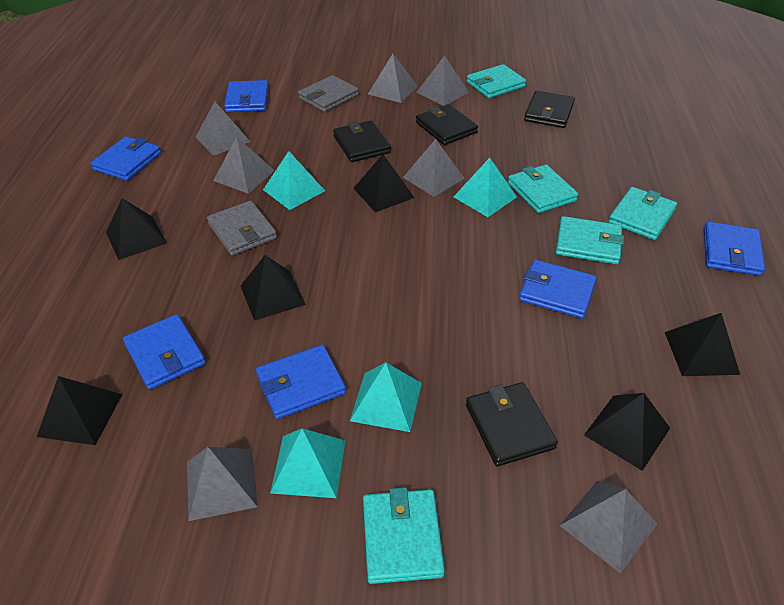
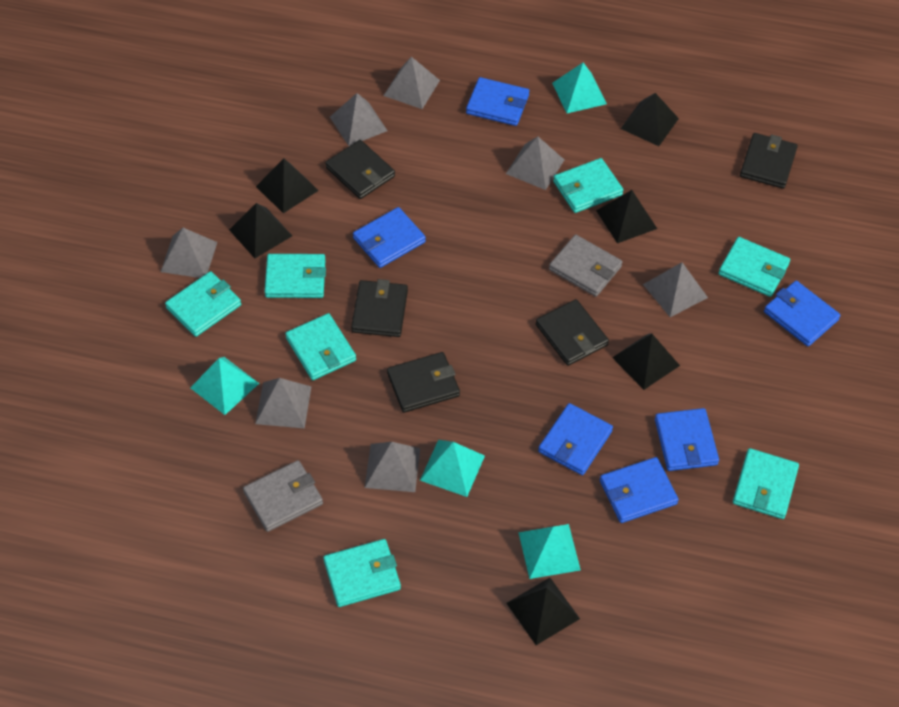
black wallet: [333,120,391,162] [416,104,478,145] [466,382,558,466] [524,91,575,128] = 4 -> [325,140,395,199] [351,279,408,337] [387,352,460,413] [536,299,609,366] [740,133,798,189] = 5
turquoise wallet: [363,487,445,584] [467,64,526,98] [508,164,578,213] [556,216,624,265] [608,187,677,240] = 5 -> [165,271,241,337] [264,254,326,298] [285,313,356,380] [323,539,401,607] [553,158,623,213] [718,237,790,297] [733,448,799,519] = 7

